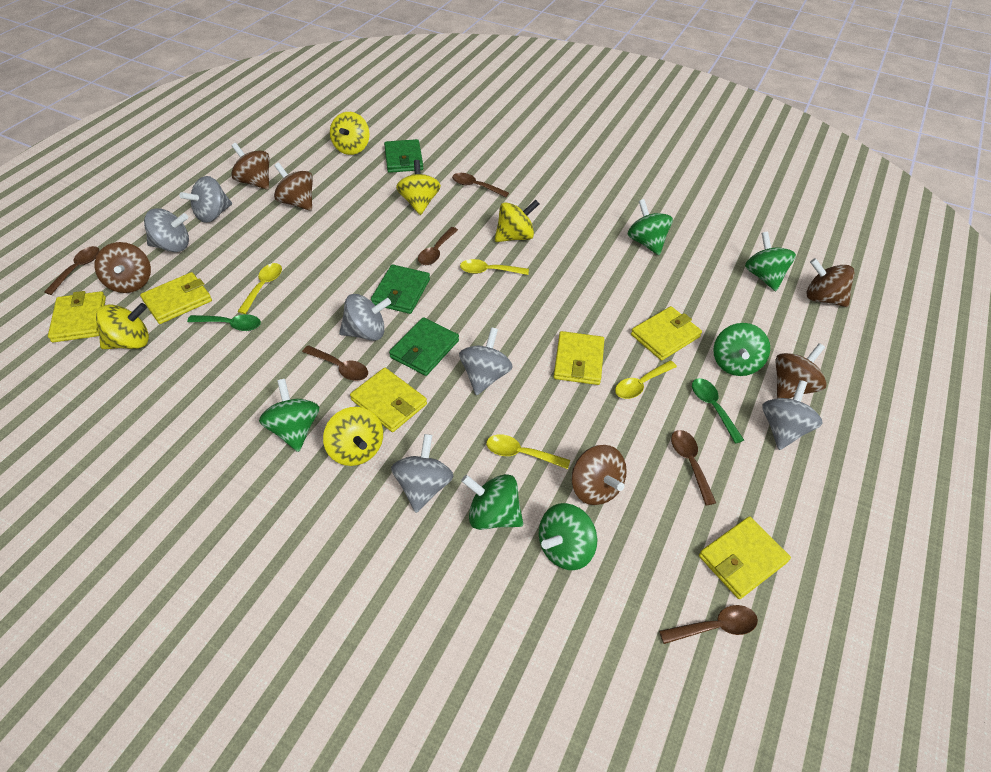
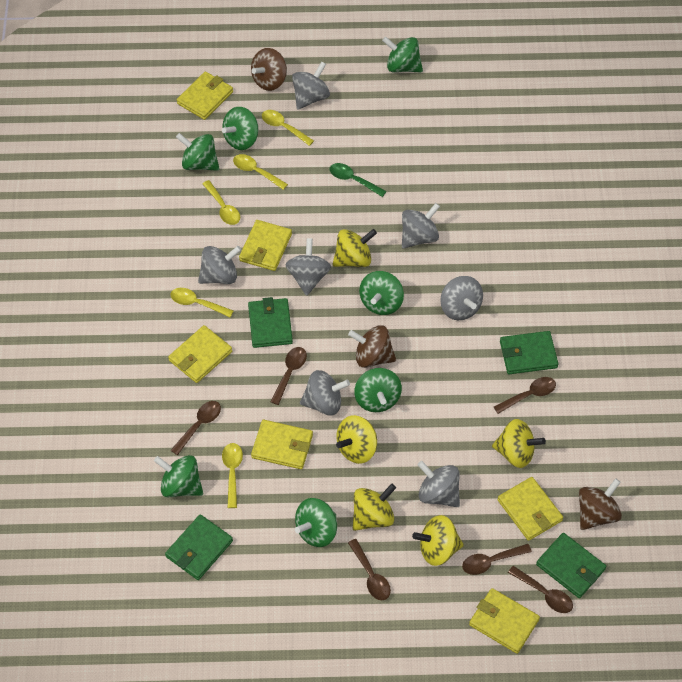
brown spinning top: [95,242,151,293] [231,143,270,190] [274,162,313,211] [571,445,627,505] [775,343,827,399] [807,258,855,307] = 6 -> [251,48,287,91] [348,325,396,368] [579,478,622,530] = 3
green spinning top: [259,379,319,452] [461,474,523,530] [539,503,598,570] [627,199,673,255] [713,323,770,376] [745,231,796,291] = 6 -> [154,455,203,497] [176,133,220,171] [222,107,258,150] [295,498,337,547] [354,368,402,412] [359,271,404,315] [382,37,423,72] = 7
green spoon: [187,314,261,331] [692,378,744,444] = 2 -> [330,163,387,197] = 1
green wallet: [371,264,430,314] [384,139,423,173] [389,317,459,376] = 3 -> [165,514,233,580] [248,297,293,348] [500,331,558,374] [536,533,606,598] = 4
grey spinning top: [144,208,189,252] [179,176,232,223] [339,294,391,341] [391,434,454,513] [459,327,513,395] [762,380,823,450] = 6 -> [198,246,241,284] [285,238,331,296] [292,61,330,110] [300,370,350,415] [402,203,440,248] [417,461,460,507] [440,276,483,320] = 7
yellow spoon: [237,263,282,314] [460,259,529,275] [486,434,570,469] [615,360,677,399] = 4 -> [170,288,234,318] [203,180,240,225] [222,443,243,508] [233,154,288,190] [262,110,314,146] = 5

